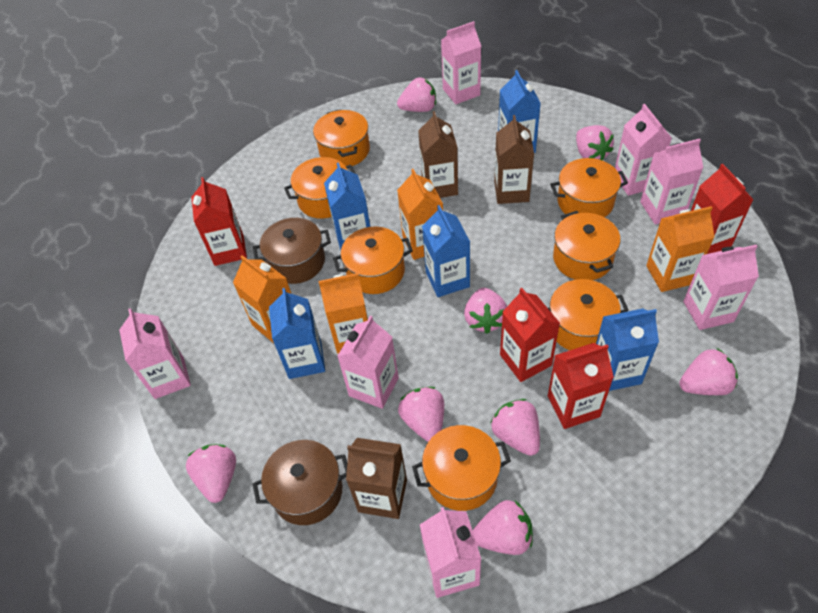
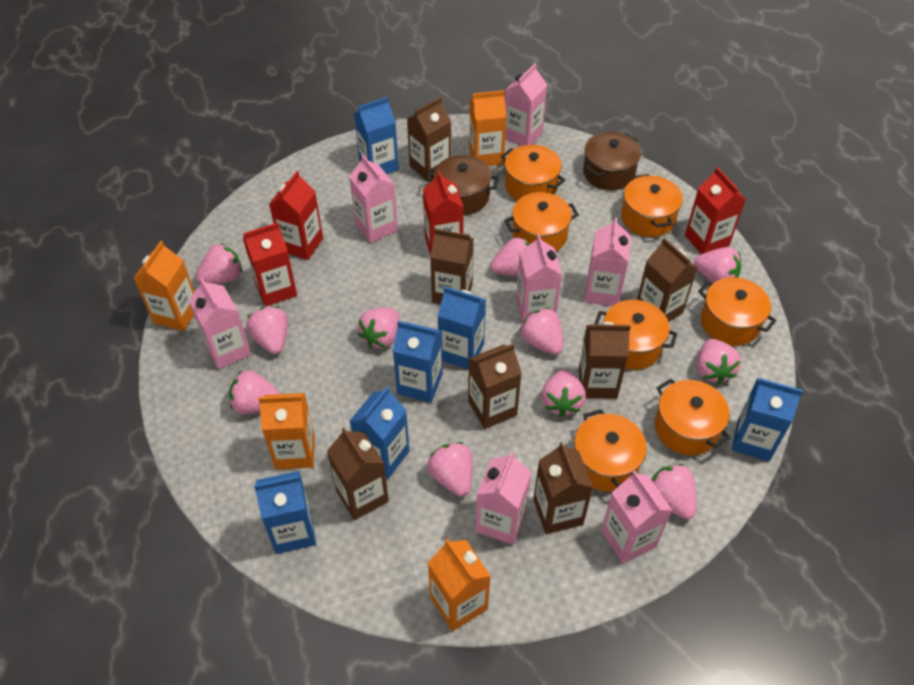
blue carton: [269,288,325,379] [324,162,370,250] [422,205,470,297] [498,70,541,153] [596,308,659,391] = 5 -> [254,471,316,554] [350,386,410,479] [354,97,399,174] [393,321,442,403] [438,287,486,369] [732,378,803,461] = 6
brown carton: [346,438,407,519] [418,111,458,198] [494,115,534,204] = 3 -> [327,427,389,520] [407,97,451,182] [430,228,474,304] [468,344,522,429] [533,442,593,534] [579,322,631,399] [637,238,697,322] = 7
pink strawberry: [186,444,236,503] [397,77,436,112] [398,387,444,442] [464,288,507,334] [473,500,533,555] [490,399,540,456] [576,125,614,160] [679,348,738,395] = 8 -> [196,243,242,284] [229,370,280,414] [246,306,288,354] [358,308,399,348] [428,442,473,497] [490,237,530,276] [520,307,563,355] [541,370,586,417] [651,464,696,519] [694,247,741,283] [697,339,741,384] = 11

